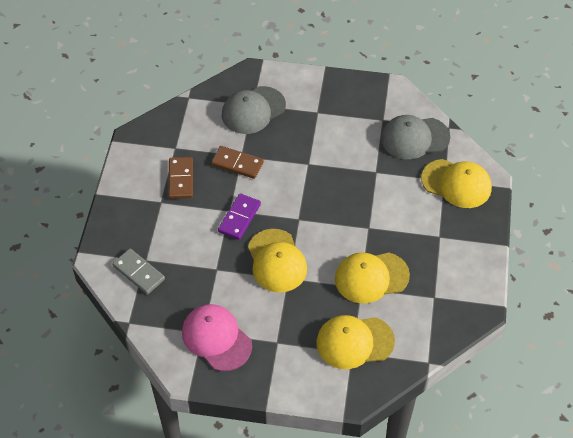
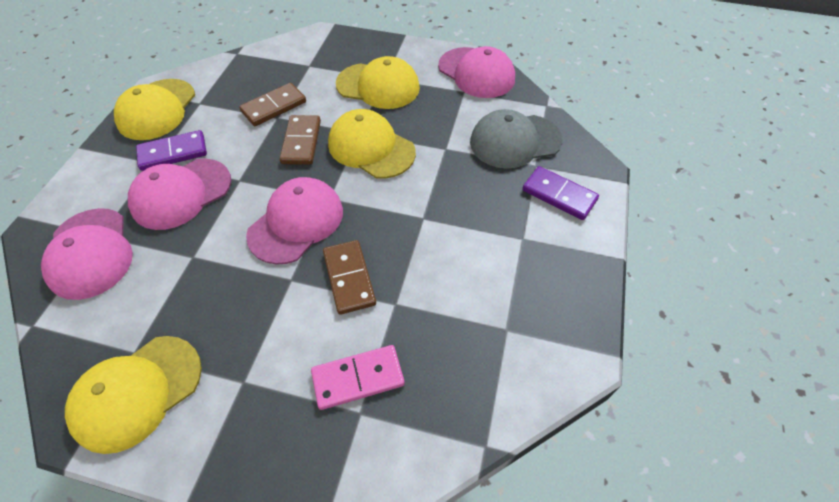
brown domino: [168,157,193,199] [211,146,263,179] = 2 -> [239,83,306,126] [280,115,321,165] [323,240,376,315] = 3
grey cap: [222,86,286,134] [381,115,450,159] = 2 -> [470,109,562,169] = 1
grey domino: [112,248,165,295] = 1 -> none = 0
pink cap: [182,304,252,371] = 1 -> [41,208,133,300] [128,158,231,230] [246,177,343,265] [438,46,515,98] = 4
pink domino: none = 0 -> [311,345,405,410] = 1
purple domino: [218,193,261,240] = 1 -> [136,130,207,171] [522,166,599,220] = 2

